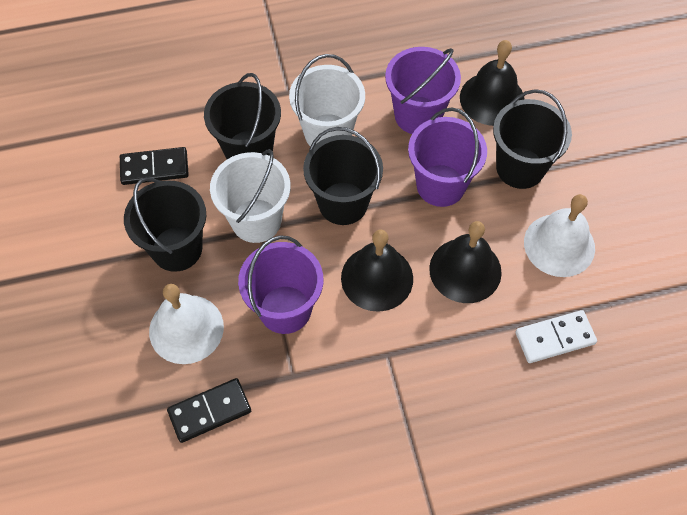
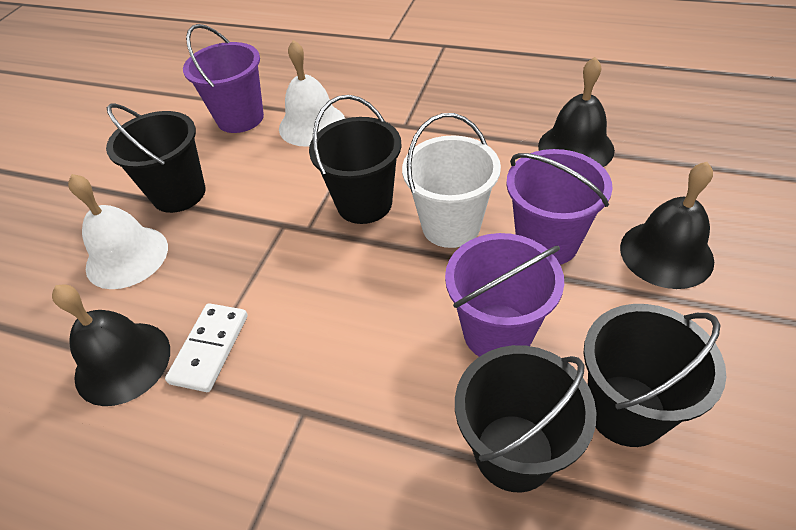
black domino: [120,147,189,185] [167,378,251,443] = 2 -> none = 0
white bucket: [210,149,291,243] [289,54,365,147] = 2 -> [402,113,501,248] = 1

